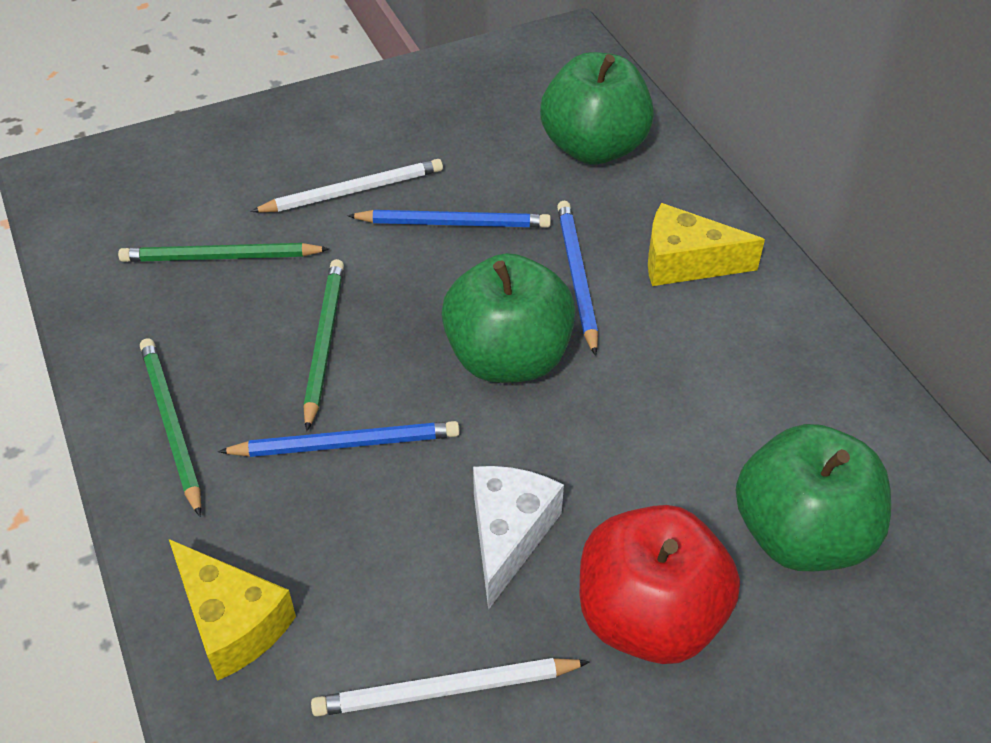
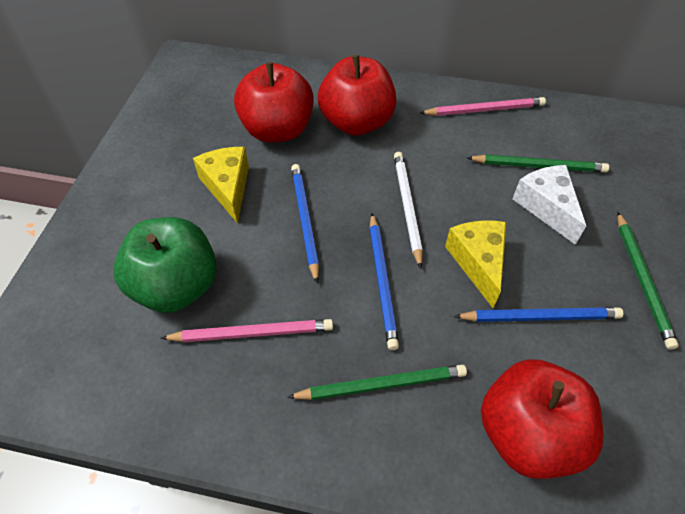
green apple: [441,253,575,383] [540,52,654,165] [736,424,891,572] = 3 -> [113,217,217,313] = 1
pink pencil: none = 0 -> [161,319,333,342] [420,97,546,116] = 2
red apple: [580,505,740,664] = 1 -> [234,62,314,143] [318,55,397,136] [481,359,603,479] = 3
white pencil: [250,159,443,213] [311,658,590,717] = 2 -> [394,152,423,269] = 1

